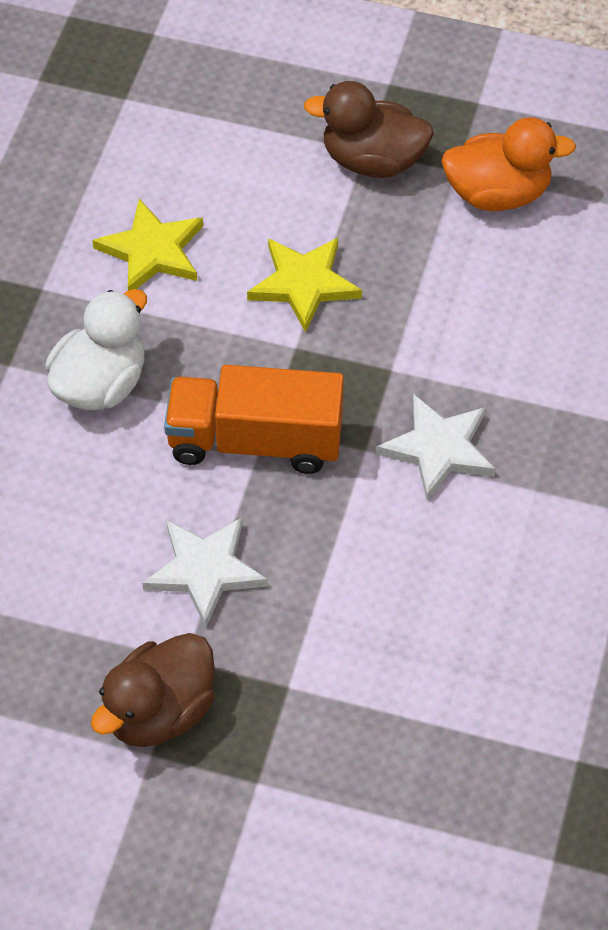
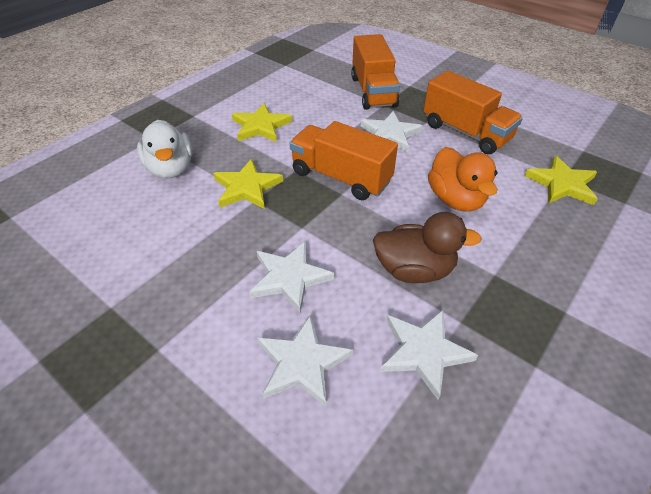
brown duck: [91,633,215,747] [304,81,434,178] = 2 -> [373,212,482,283] = 1
orange truck: [164,365,344,474] = 1 -> [290,121,398,200] [351,34,400,110] [423,71,523,154] = 3
white star: [142,518,268,627] [376,394,495,500] = 2 -> [249,241,334,314] [258,314,353,408] [361,111,423,152] [380,310,478,400] = 4
yellow star: [93,199,203,291] [247,238,362,333] = 2 -> [213,159,283,209] [232,103,292,142] [524,155,598,205] = 3

